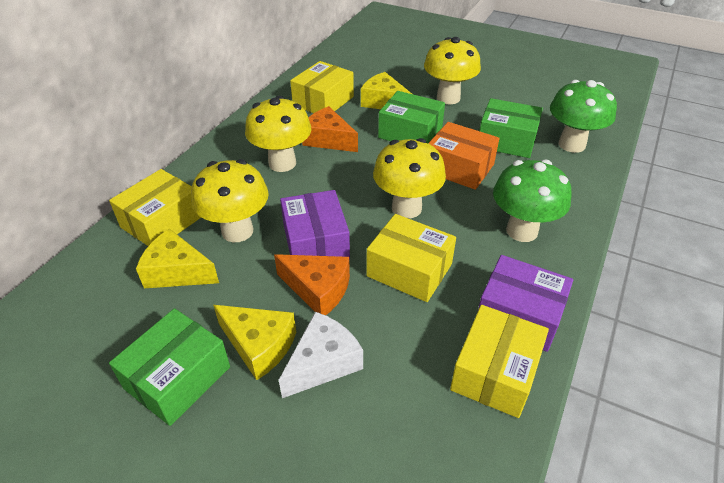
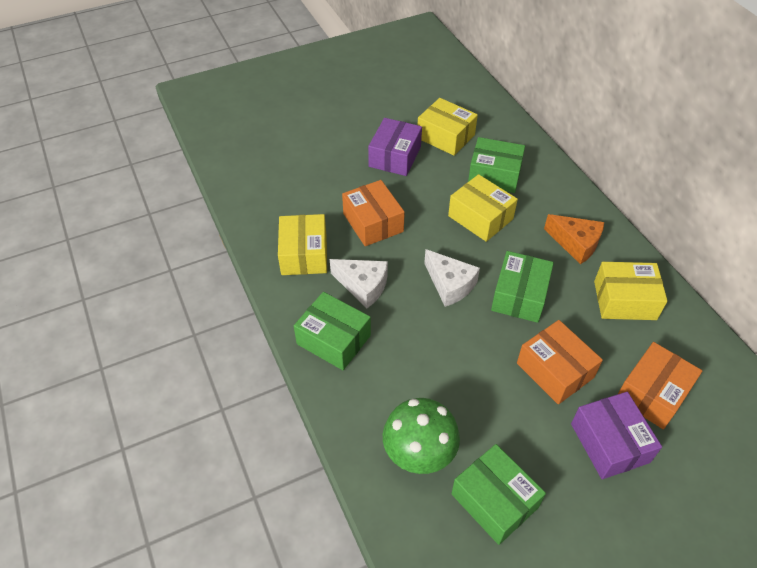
green box: [109,308,230,426] [378,91,445,143] [479,98,543,158] = 3 -> [294,292,371,370] [451,444,546,545] [468,137,525,193] [491,251,554,323] = 4
green mushroom: [493,159,571,242] [550,80,617,153] = 2 -> [383,398,460,474] = 1
orange box: [428,122,499,190] = 1 -> [342,180,405,246] [517,320,603,404] [618,342,702,429] = 3
orange cheese: [274,254,350,315] [302,106,358,152] = 2 -> [544,214,604,264] = 1
white cheese: [279,312,363,398] = 1 -> [330,259,388,308] [424,249,480,307] = 2
yellow cheese: [136,229,219,288] [213,305,296,380] [361,72,412,109] = 3 -> none = 0
yellow mushroom: [191,159,269,242] [245,96,311,172] [373,138,446,218] [424,37,481,104] = 4 -> none = 0

